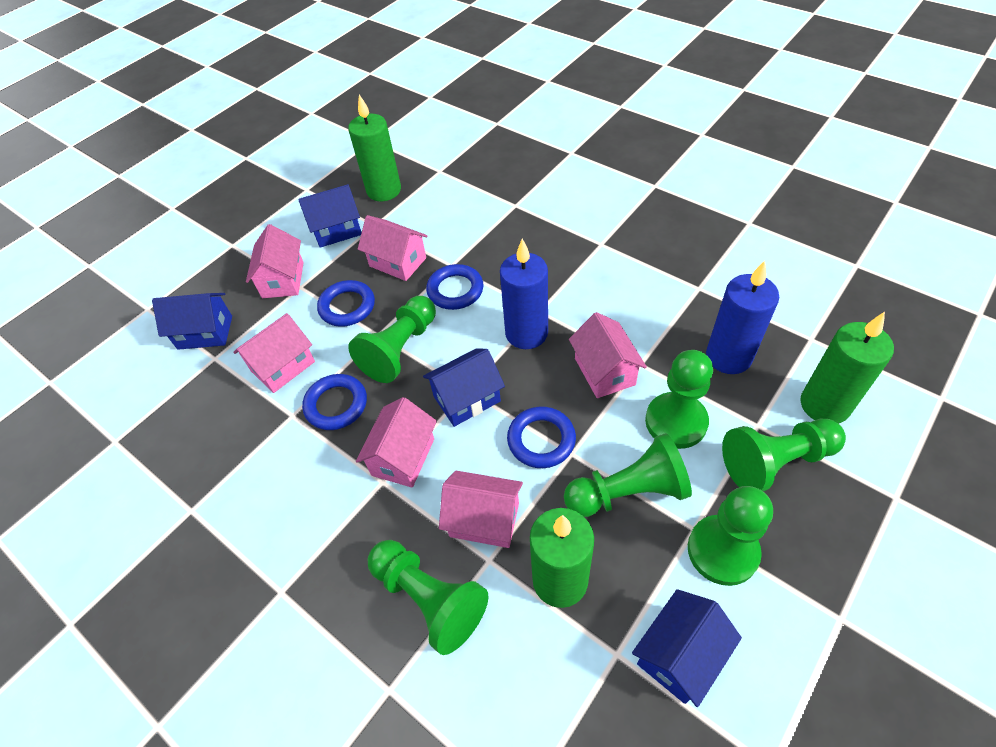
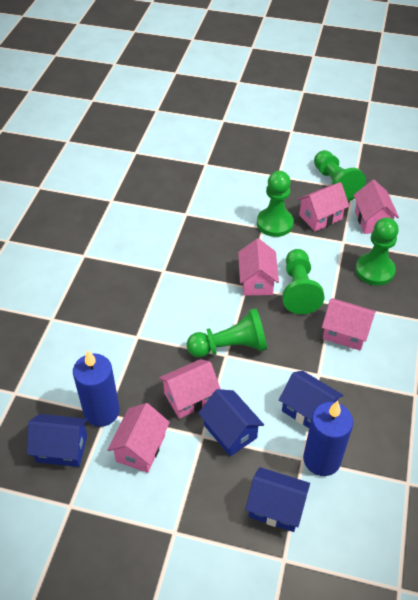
blue ring: [302,374,367,430] [317,280,375,327] [426,264,483,310] [507,406,576,468] = 4 -> none = 0
green candle: [348,94,401,201] [530,508,594,608] [800,312,894,424] = 3 -> none = 0
green pawn: [348,296,436,383] [368,540,489,655] [564,433,692,517] [645,350,713,449] [688,486,773,586] [722,419,846,491] = 6 -> [187,308,267,357] [257,171,294,237] [282,249,325,314] [314,150,366,201] [355,218,399,286] = 5

